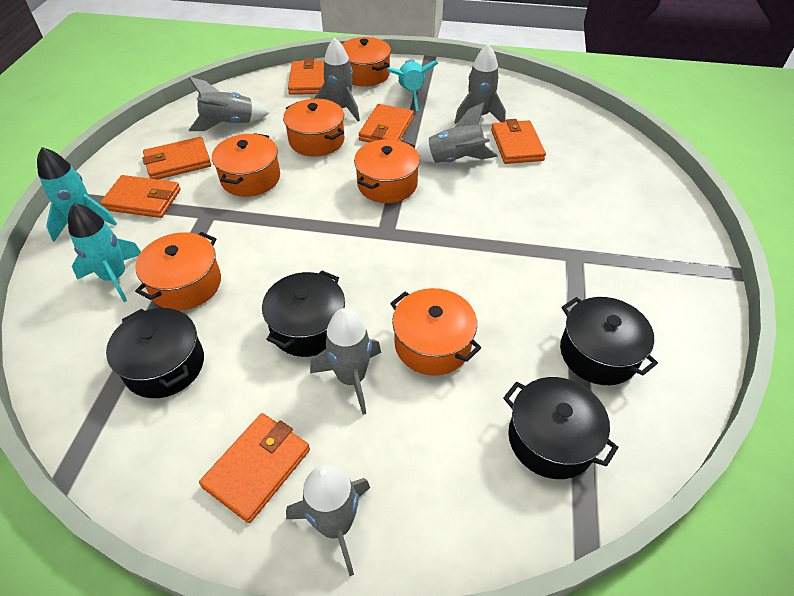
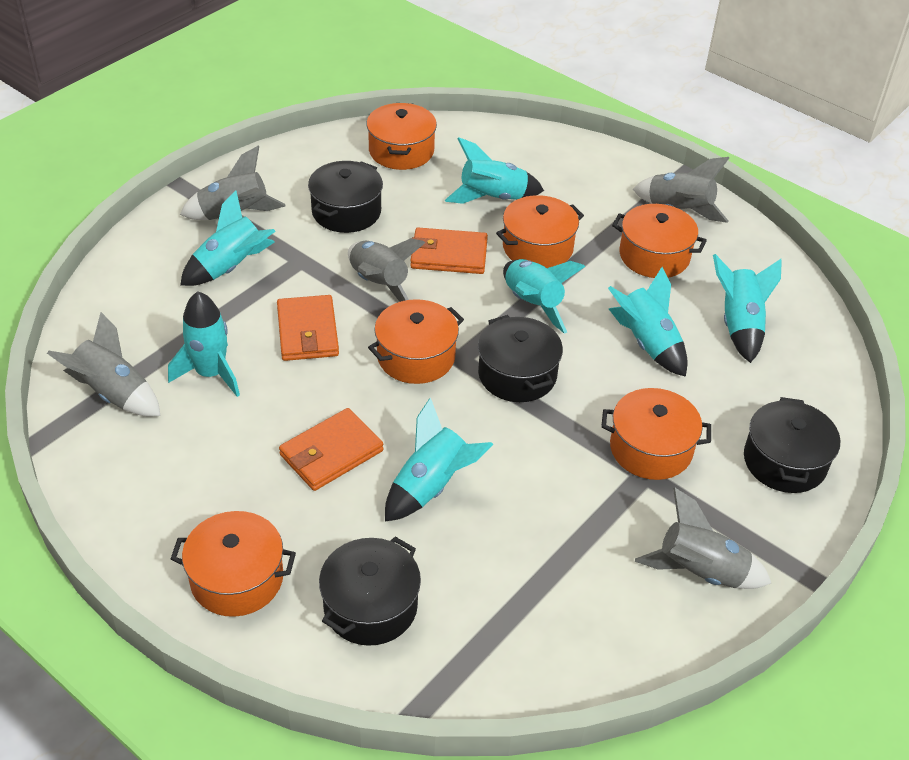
grey rocket: [189,77,269,131] [286,464,370,576] [310,308,381,415] [314,38,360,122] [416,102,498,163] [454,44,506,124] = 6 -> [47,312,161,417] [180,146,285,220] [348,238,425,302] [633,157,729,223] [635,488,771,589] = 5
orange wallet: [100,175,181,218] [142,137,211,179] [199,413,310,523] [288,59,324,95] [359,104,414,143] [491,119,546,164] = 6 -> [277,295,339,361] [279,408,383,491] [410,228,488,274] = 3
turquoise rocket: [37,147,117,242] [68,203,141,302] [387,60,438,111] = 3 -> [168,291,240,397] [180,190,276,286] [385,398,493,521] [445,137,544,204] [503,259,585,334] [608,267,687,377] [713,254,782,363] = 7

